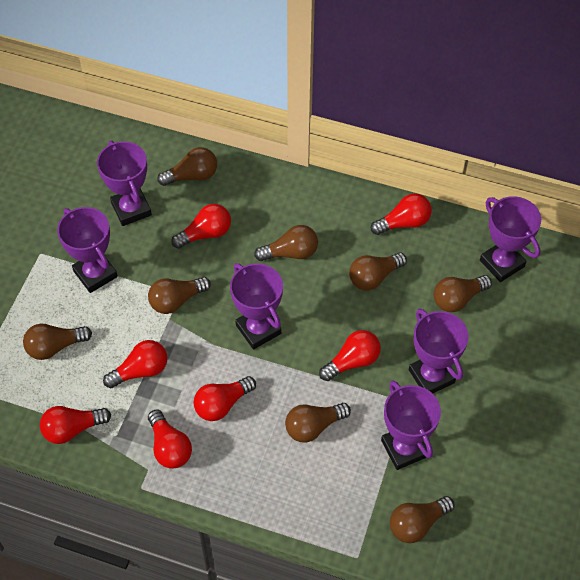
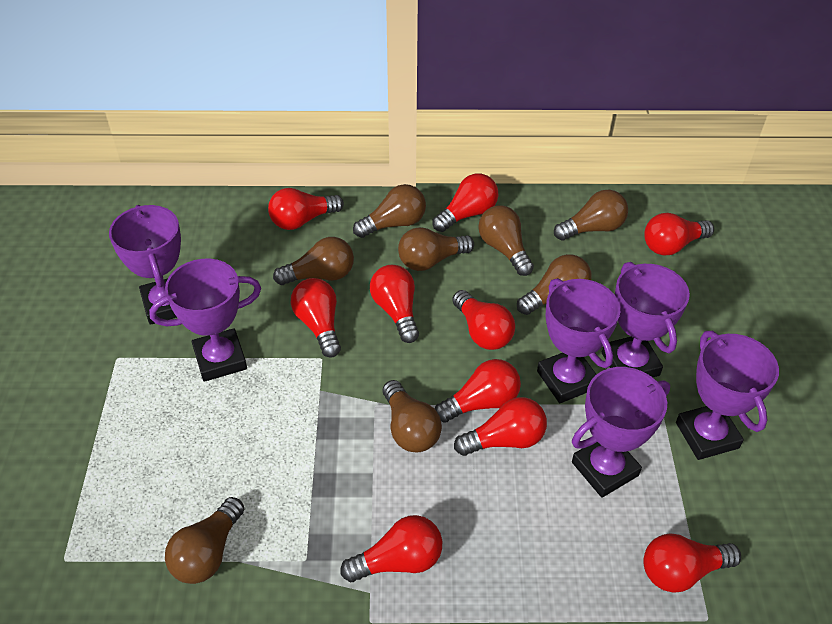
red light bulb: [40,406,111,444] [103,340,167,388] [148,410,192,469] [171,204,231,249] [194,376,256,421] [319,330,381,381] [371,193,432,235] = 7 -> [268,188,344,230] [291,278,341,358] [340,515,442,582] [370,265,419,343] [432,173,498,232] [435,359,521,423] [452,290,515,350] [454,397,547,456] [643,534,741,593] [644,213,714,256] = 10

